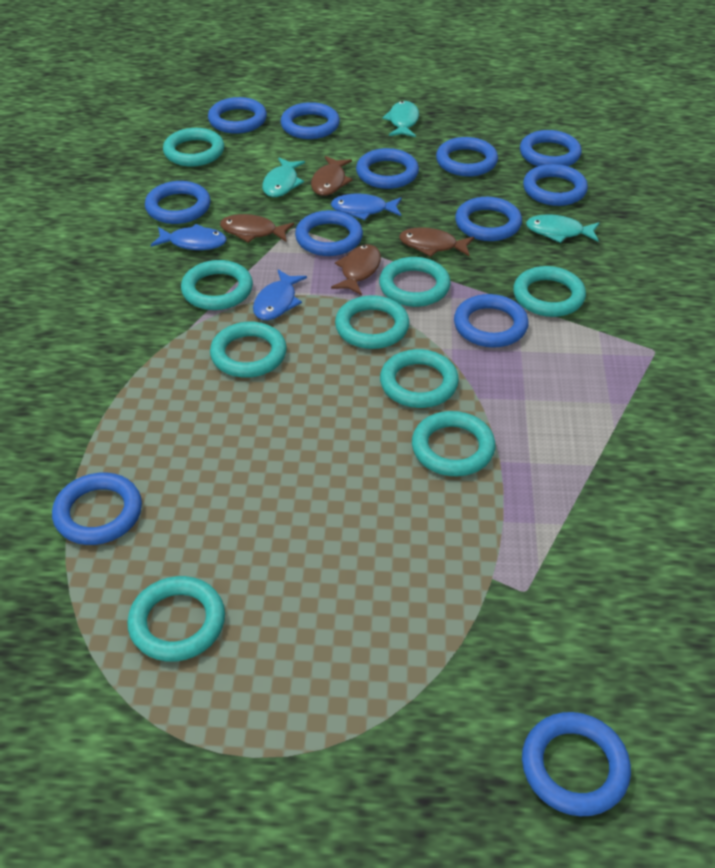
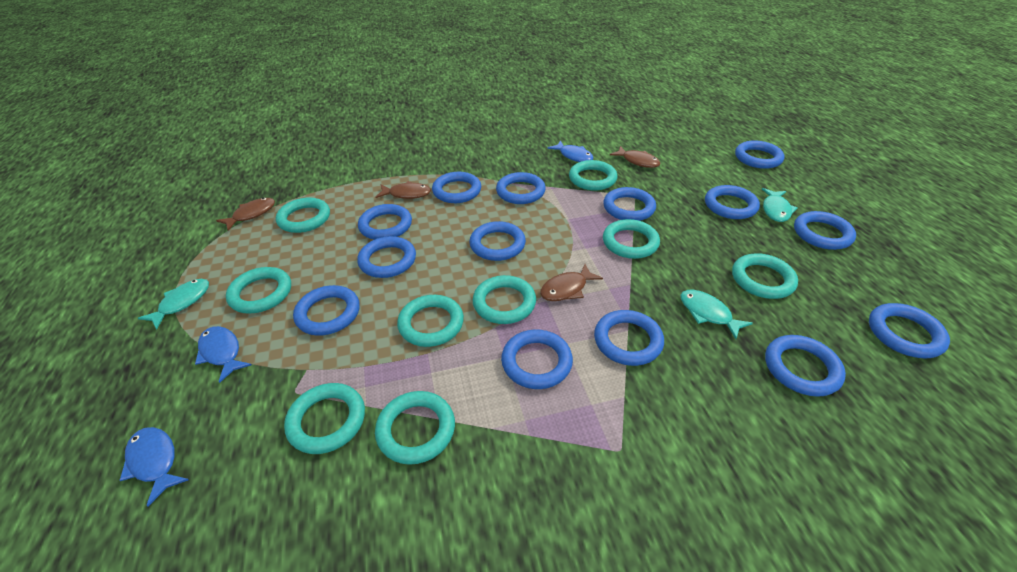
blue ring: [52,473,142,545] [145,181,211,224] [208,97,267,134] [281,102,340,139] [295,210,363,256] [356,148,419,189] [436,137,498,177] [454,294,529,348] [455,197,522,241] [520,130,582,166] [522,712,631,816] [523,164,588,206] = 12 -> [293,285,360,336] [357,236,416,278] [358,204,412,240] [432,172,481,203] [469,221,526,261] [496,172,546,204] [501,329,573,389] [594,310,664,366] [603,187,656,221] [705,185,760,219] [735,140,785,169] [765,335,846,397] [794,211,856,250] [869,303,950,358] = 14

